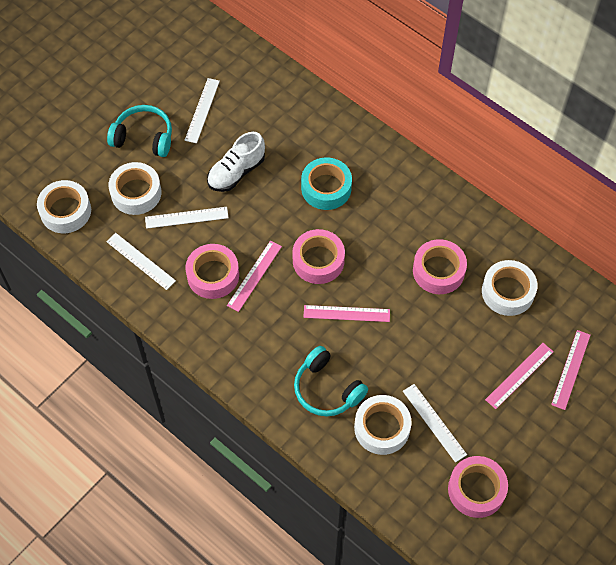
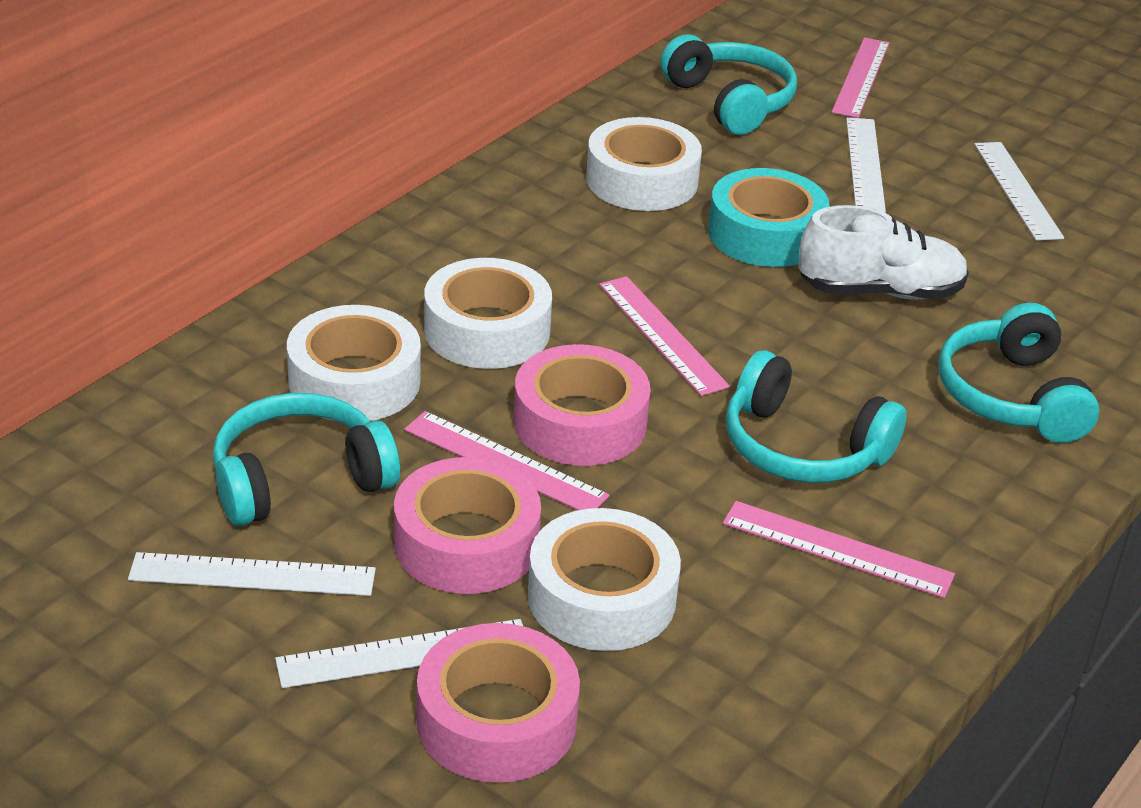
pink tape: [186,244,239,299] [292,229,345,284] [413,239,467,294] [448,456,508,518] = 4 -> [394,457,541,594] [417,623,580,783] [514,344,650,466] = 3
turquoise headphones: [107,105,172,157] [294,346,368,417] = 2 -> [213,393,400,526] [660,34,797,135] [726,350,906,483] [938,303,1100,443] = 4

